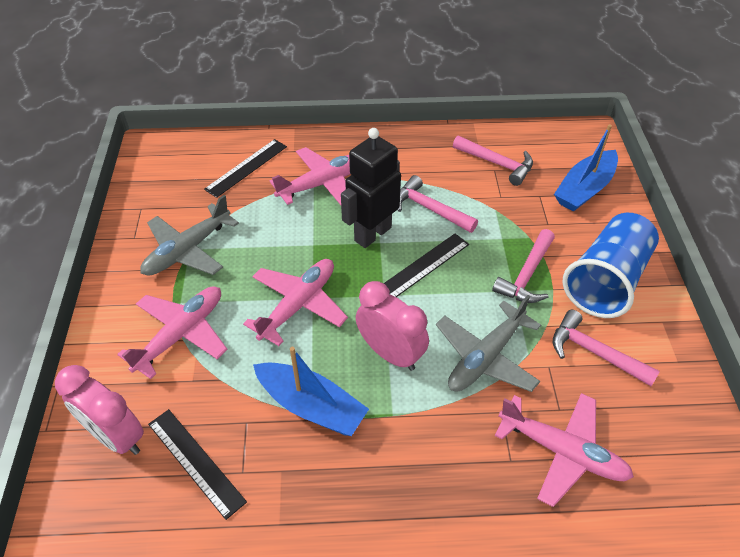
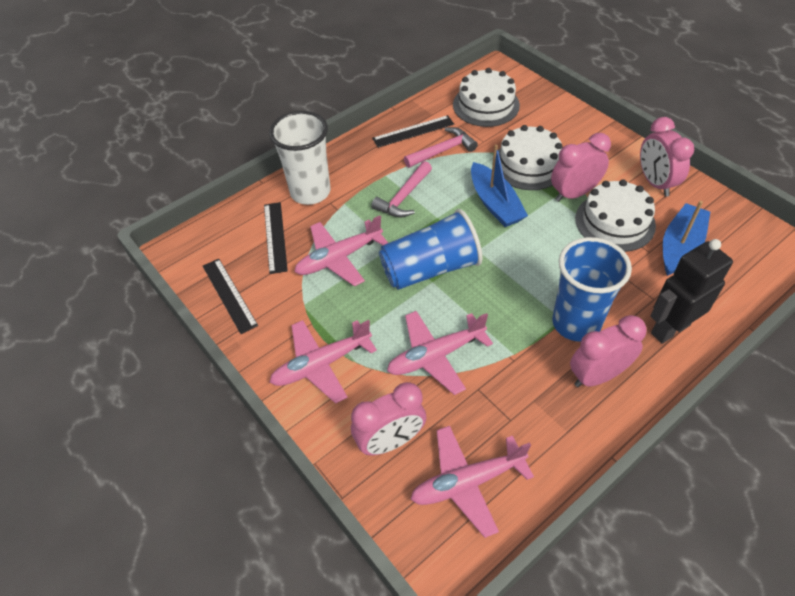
blue cup: [563,213,659,318] = 1 -> [379,209,482,290] [552,237,632,342] = 2
grey plane: [140,195,239,276] [436,295,541,392] = 2 -> none = 0
pink clock: [55,365,144,455] [356,281,429,371] = 2 -> [351,382,426,456] [551,133,611,202] [570,315,647,387] [640,117,694,197] = 4
pink hammer: [398,175,478,233] [453,136,533,186] [492,229,555,303] [553,310,660,386] = 4 -> [371,161,432,217] [404,127,478,168] = 2
white cake: none = 0 -> [453,68,520,127] [498,125,563,190] [575,179,656,252] = 3
white cup: none = 0 -> [269,111,330,205] = 1

